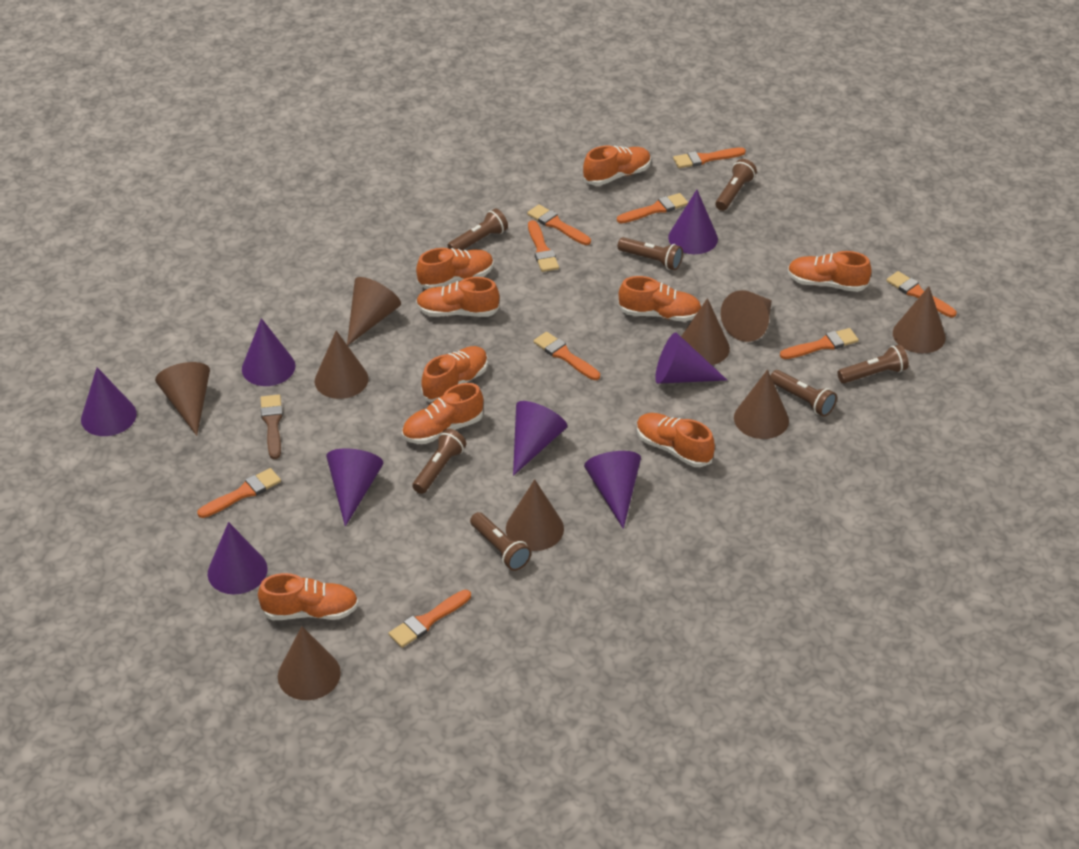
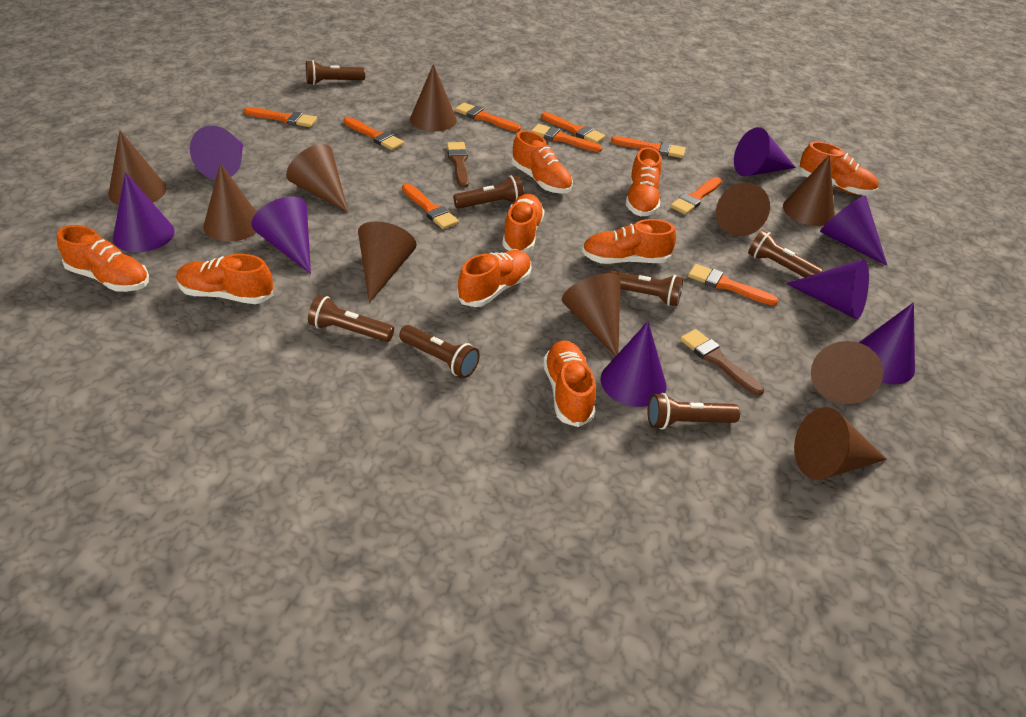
brown brush: [260,394,283,459] = 1 -> [447,142,469,188] [680,329,764,395] = 2
brown cone: [155,362,210,436] [278,626,341,700] [315,330,369,399] [347,277,401,346] [506,479,564,551] [681,298,730,365] [721,290,772,342] [734,370,789,439] [893,286,946,353] = 9 -> [109,131,167,205] [203,163,257,242] [286,144,349,213] [358,221,417,303] [410,64,457,131] [562,273,621,356] [716,182,770,236] [783,155,835,226] [794,407,887,480] [811,341,883,404] = 10

